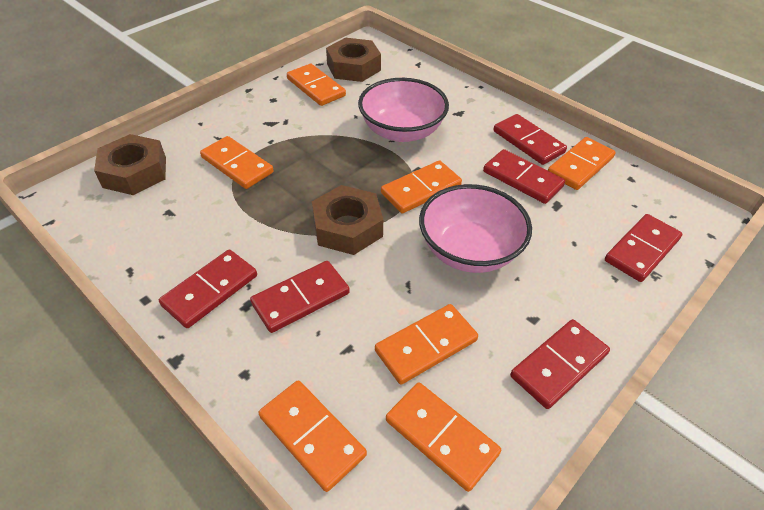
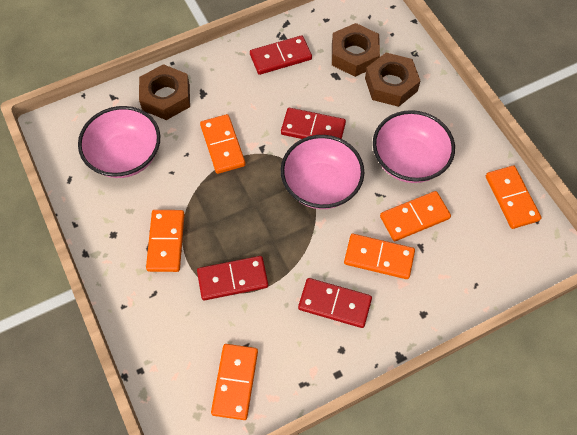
orange domino: [200,136,274,189] [258,380,367,492] [287,64,346,106] [375,304,478,385] [381,160,462,213] [386,383,501,492] [548,137,616,190] = 7 -> [146,210,185,272] [200,114,246,174] [211,344,258,420] [344,234,415,279] [380,191,451,241] [486,165,541,229] = 6
pink bowl: [358,78,449,142] [419,184,532,273] = 2 -> [78,106,160,178] [281,135,364,209] [373,110,455,183] = 3
red domino: [159,249,257,328] [250,261,350,333] [483,149,565,204] [493,114,567,165] [510,319,610,409] [605,214,682,282] = 6 -> [197,256,268,300] [250,35,312,75] [281,108,346,139] [298,278,372,328] = 4

